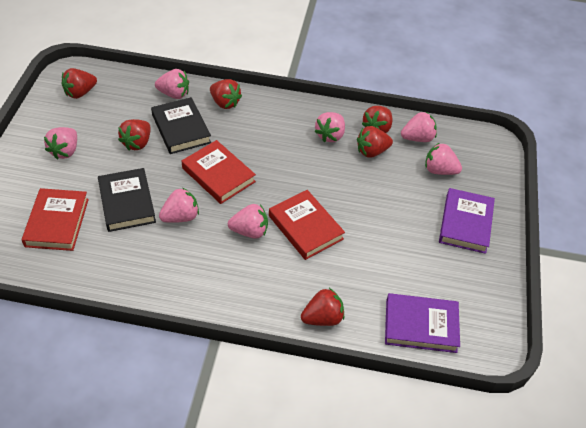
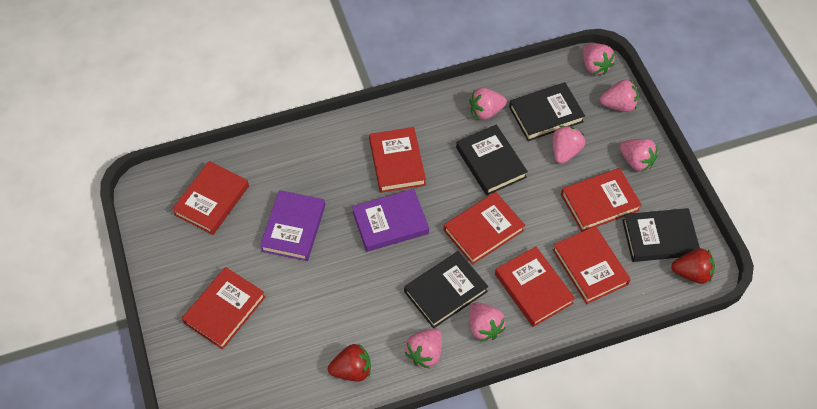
black book: [98,168,156,232] [151,97,211,154] = 2 -> [404,251,488,329] [456,124,528,195] [509,82,585,141] [622,208,700,262] = 4
red book: [21,188,89,251] [182,140,256,204] [269,190,345,260] = 3 -> [172,161,249,235] [182,267,265,350] [369,127,426,193] [444,192,525,265] [495,246,575,327] [553,226,631,304] [561,168,642,232] = 7
red strawberry: [62,68,97,99] [118,119,151,150] [210,79,242,109] [301,288,344,326] [357,126,393,157] [362,106,393,133] = 6 -> [328,344,371,381] [671,248,715,284] = 2

